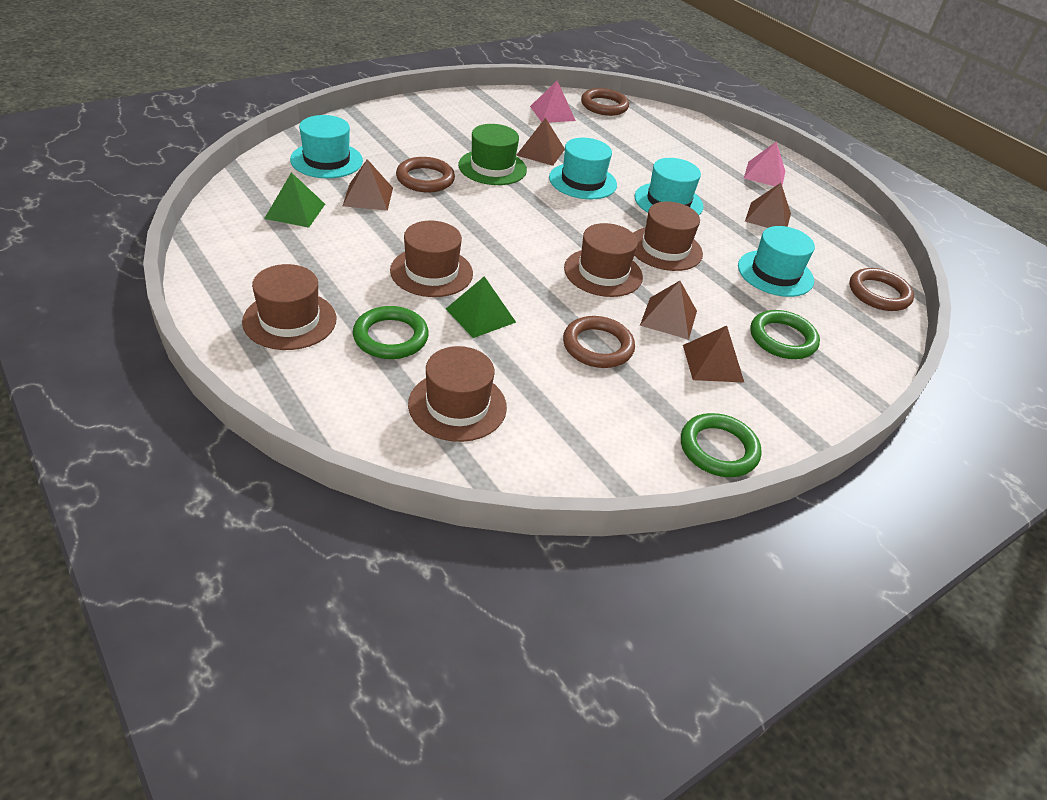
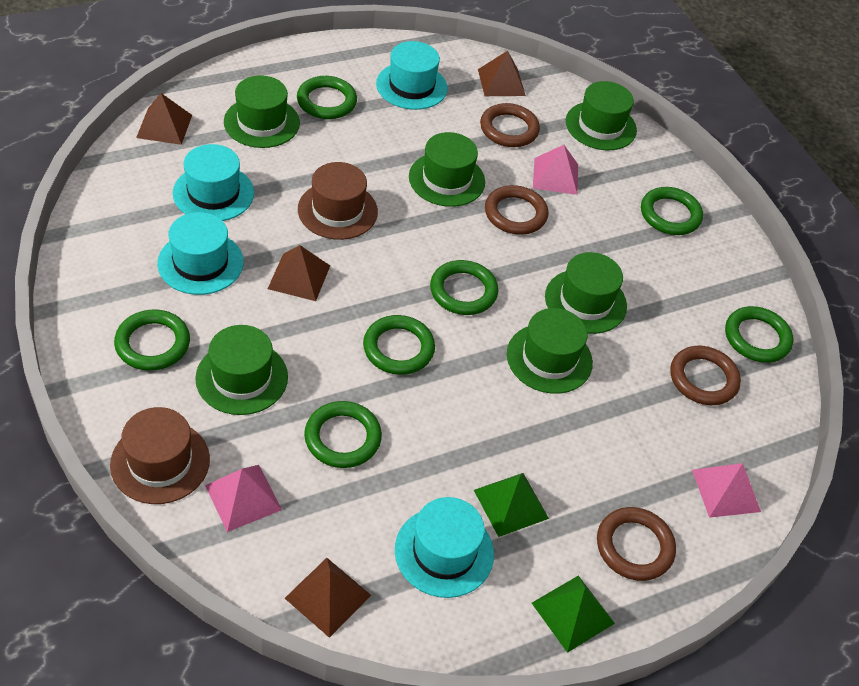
brown hat: [242,264,336,350] [390,221,473,297] [408,346,507,442] [564,223,643,297] [633,201,703,271] = 5 -> [110,407,210,504] [298,162,378,240] = 2
brown pyramid: [343,159,393,211] [516,117,565,166] [640,281,697,340] [683,326,745,383] [745,183,791,228] = 5 -> [136,93,192,145] [268,245,330,301] [285,558,371,638] [478,51,526,96] = 4
green hat: [458,124,527,185] = 1 -> [195,325,288,415] [224,75,300,148] [409,132,485,207] [507,308,593,394] [545,252,627,334] [566,81,637,150] = 6
green ring: [353,306,429,359] [681,413,762,477] [750,310,820,359] = 3 -> [114,309,190,371] [297,76,357,119] [304,401,382,468] [363,315,435,375] [430,260,498,315] [641,187,703,235] [725,306,794,363] = 7
pink pyramid: [530,81,576,122] [744,141,785,186] = 2 -> [205,465,282,532] [533,145,578,195] [692,463,761,518] = 3

